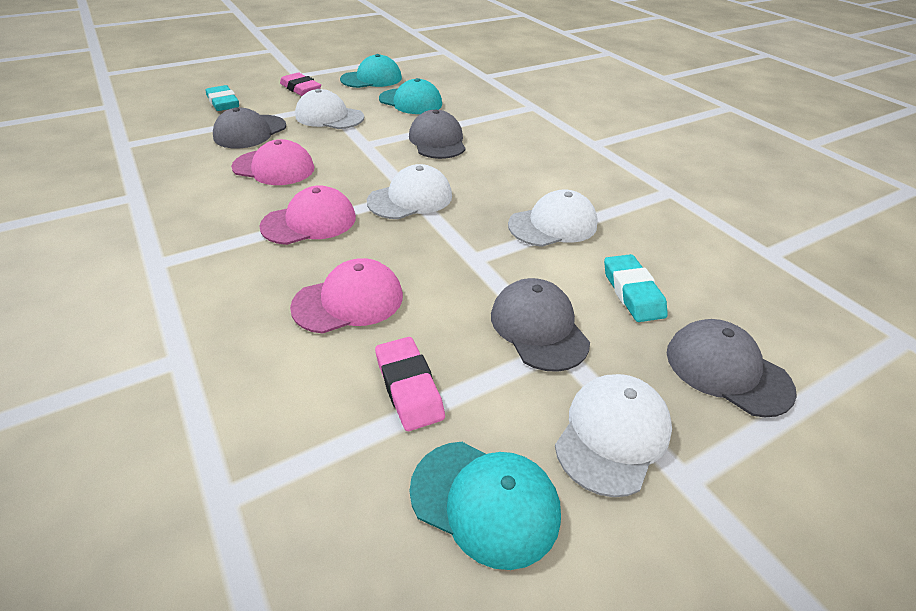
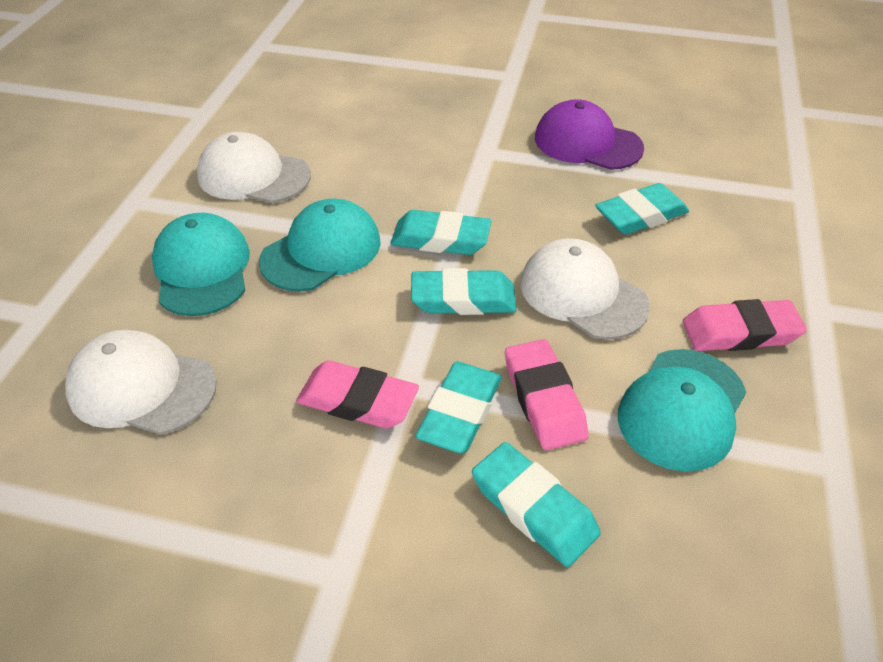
grey cap: [213,107,286,148] [409,110,466,159] [491,278,590,372] [667,319,797,417] = 4 -> none = 0
pink cap: [231,139,314,185] [259,185,356,245] [290,258,403,334] = 3 -> none = 0
pink eraser: [280,73,321,96] [375,337,445,431] = 2 -> [296,360,419,429] [505,339,589,450] [683,299,807,351] = 3
purple cap: none = 0 -> [535,99,644,170] = 1
turquoise eraser: [205,85,239,111] [604,254,668,322] = 2 -> [391,210,491,255] [411,268,517,315] [415,362,502,453] [472,442,601,567] [595,183,689,235] = 5
white cap: [295,89,364,129] [367,164,452,219] [508,189,598,247] [555,374,672,497] = 4 -> [65,330,217,435] [197,132,311,203] [520,238,650,340] = 3

